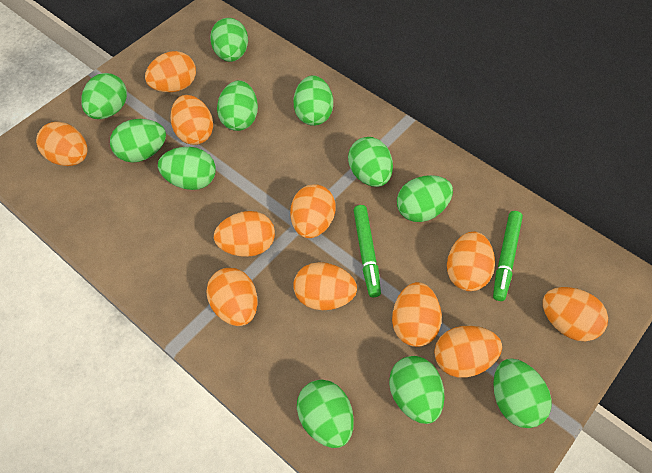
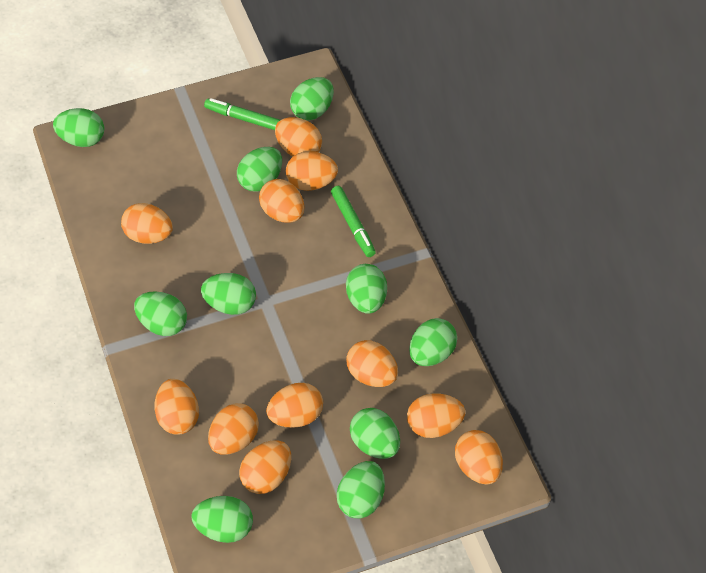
green egg: [81,73,127,119] [110,119,166,163] [158,147,216,190] [210,18,248,62] [217,80,258,131] [294,75,333,126] [297,379,354,448] [348,137,393,187] [389,356,445,424] [397,175,453,222] [493,358,552,428] = 11 -> [53,108,104,147] [134,291,187,336] [191,496,253,543] [201,273,256,315] [237,147,282,192] [290,77,334,120] [337,461,385,519] [346,264,387,314] [350,408,400,459] [409,318,457,366] = 10

